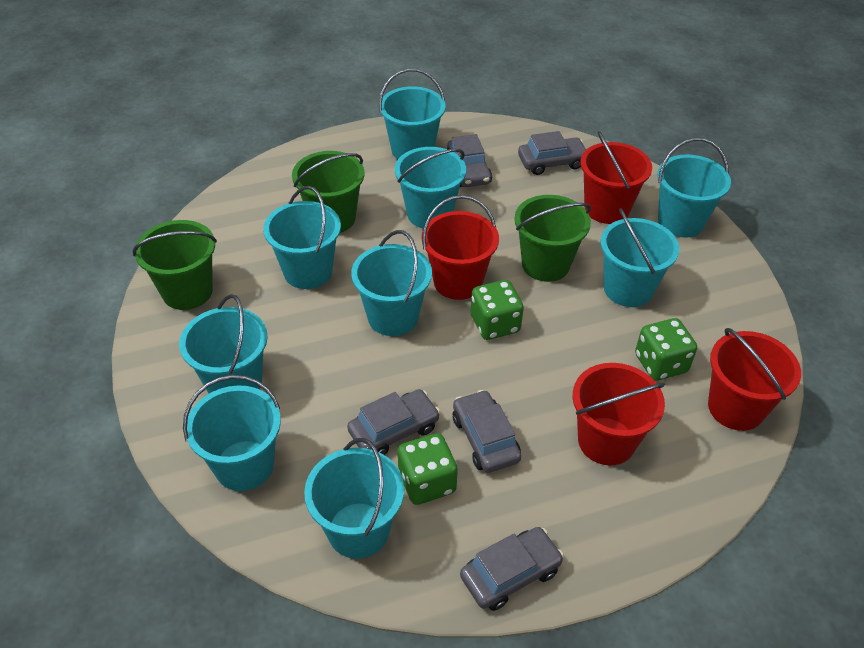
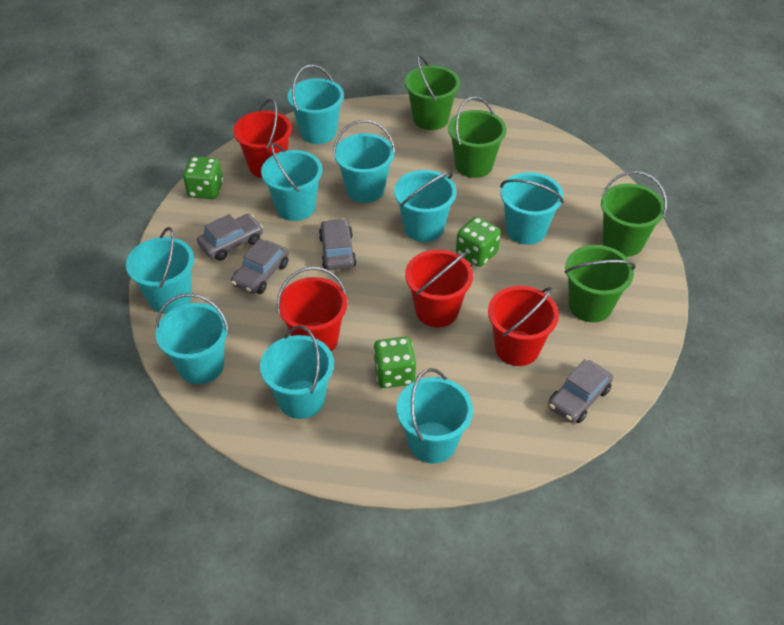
green bucket: [132,220,217,310] [292,151,365,233] [514,195,591,282] = 3 -> [405,55,460,130] [448,97,507,178] [565,245,636,322] [601,171,667,257] = 4
grey car: [347,389,440,455] [447,134,492,187] [453,390,521,473] [460,527,564,611] [518,131,586,175] = 5 -> [197,214,263,261] [231,239,289,294] [319,219,356,270] [548,359,613,423] = 4

